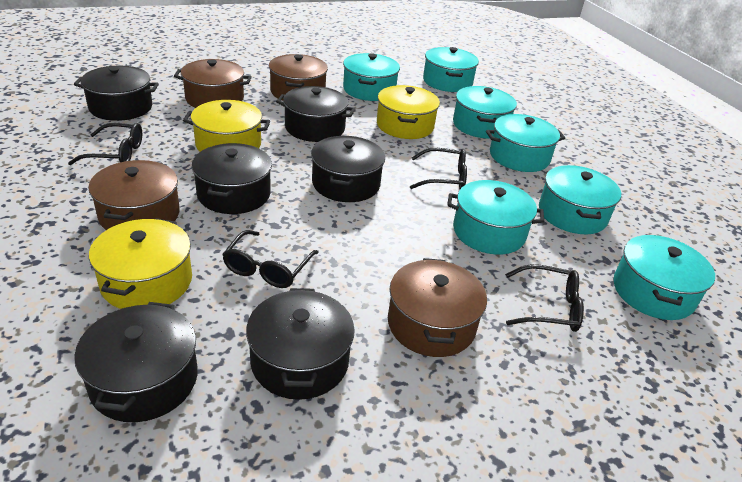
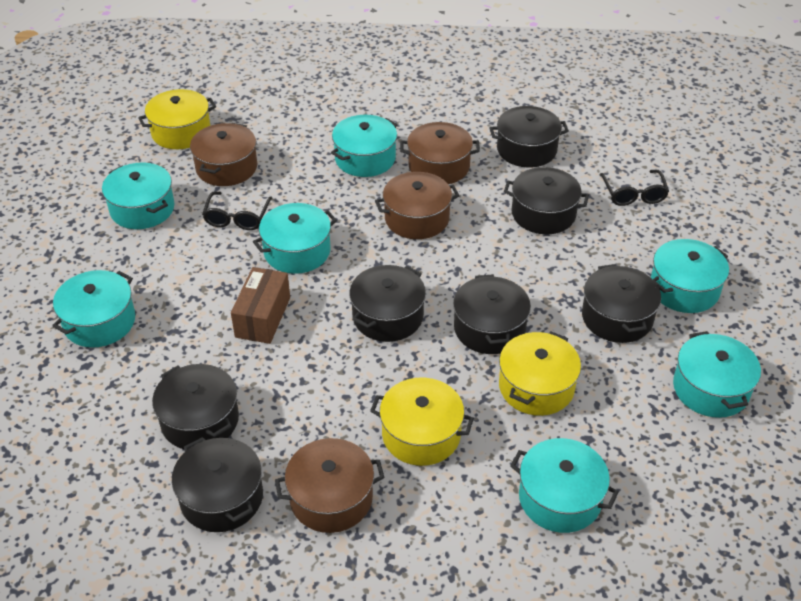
black glasses: [68,123,142,165] [222,230,319,288] [410,148,467,189] [505,264,584,332] = 4 -> [202,192,272,230] [599,170,669,206] = 2
black pot: [74,65,159,121] [74,302,198,422] [192,143,272,214] [246,288,355,400] [276,86,355,142] [311,136,385,202] = 6 -> [152,364,239,449] [172,437,263,532] [349,265,426,342] [453,274,531,354] [489,106,569,168] [504,167,589,234] [582,264,661,343] = 7
brown box: none = 0 -> [231,267,290,344] = 1

